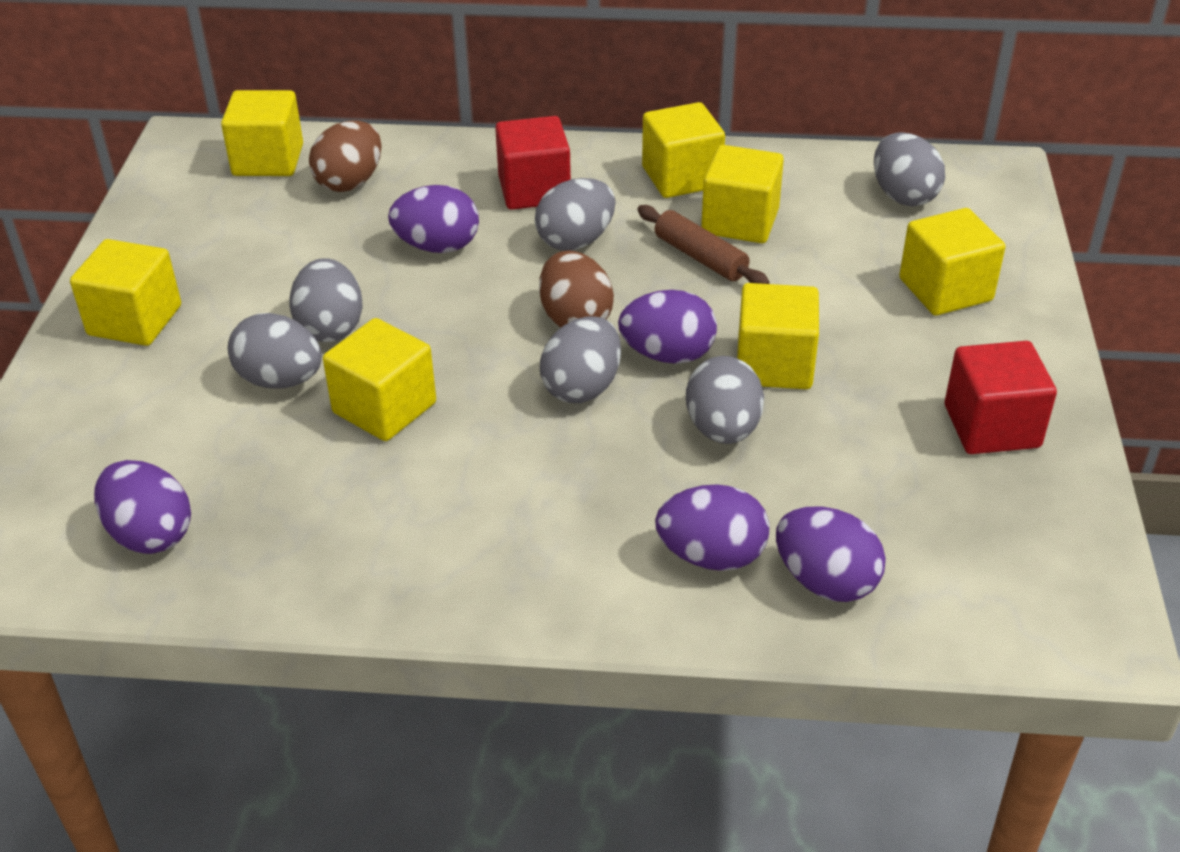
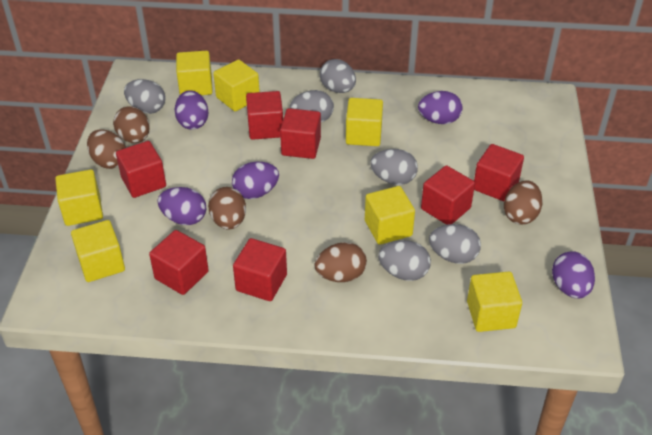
brown egg: [309,120,382,192] [539,250,614,328] = 2 -> [87,129,126,169] [113,106,150,143] [208,187,246,229] [315,242,367,282] [504,180,543,224] = 5
brown rolling pin: [637,205,770,284] = 1 -> none = 0
red cube: [495,116,571,210] [945,341,1057,454] = 2 -> [116,141,166,198] [149,230,209,295] [233,238,287,301] [246,91,283,140] [280,108,321,159] [421,165,475,225] [474,144,524,201] = 7

